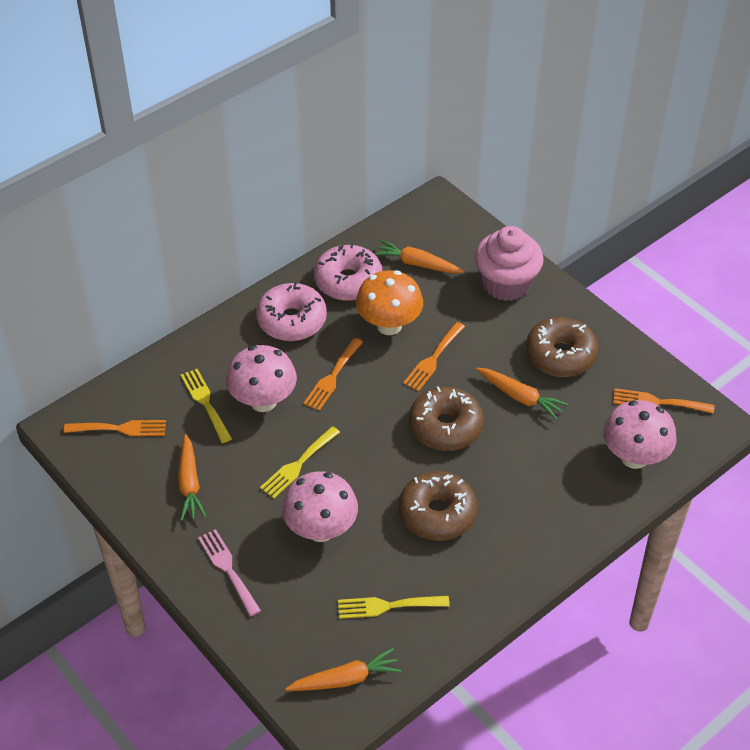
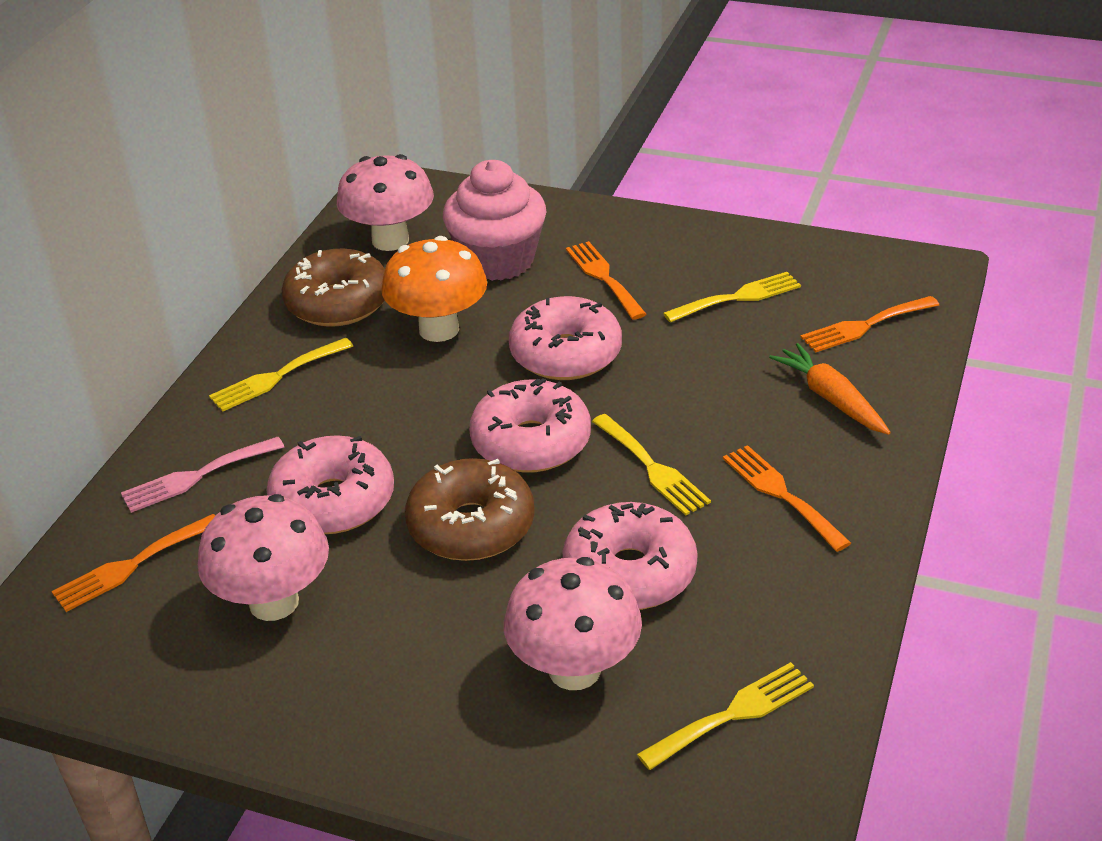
brown donut: [399,471,478,541] [409,386,484,451] [526,317,599,377] = 3 -> [282,248,385,327] [405,458,535,561] = 2
orange carrot: [178,434,206,521] [285,648,401,691] [374,240,464,273] [476,368,568,420] = 4 -> [769,343,891,435] = 1
pink donut: [256,282,327,341] [314,243,383,301] = 2 -> [266,435,394,534] [469,378,591,473] [509,296,622,380] [562,502,698,610] = 4
yellow fork: [181,369,232,443] [260,426,340,498] [338,596,450,619] = 3 -> [209,338,353,412] [592,414,711,516] [637,662,814,770] [663,272,801,323] = 4

